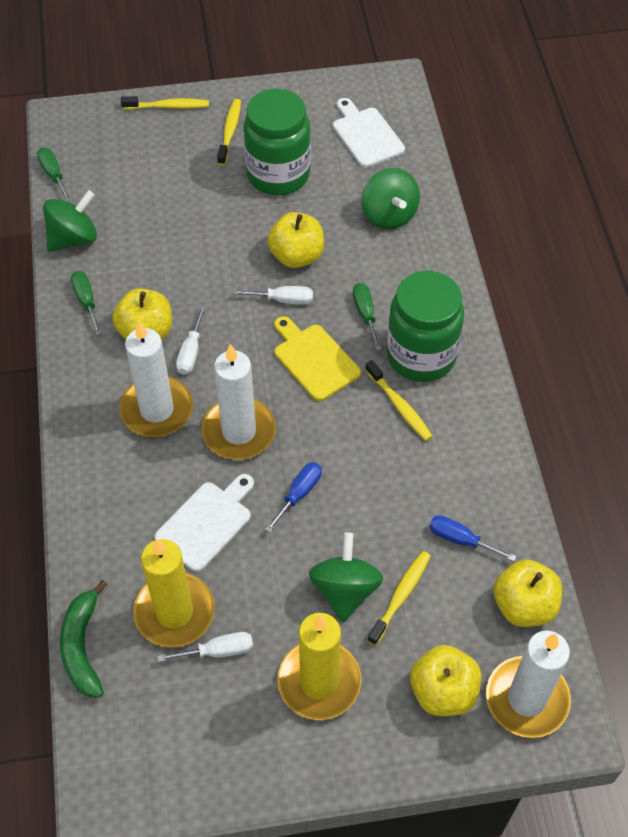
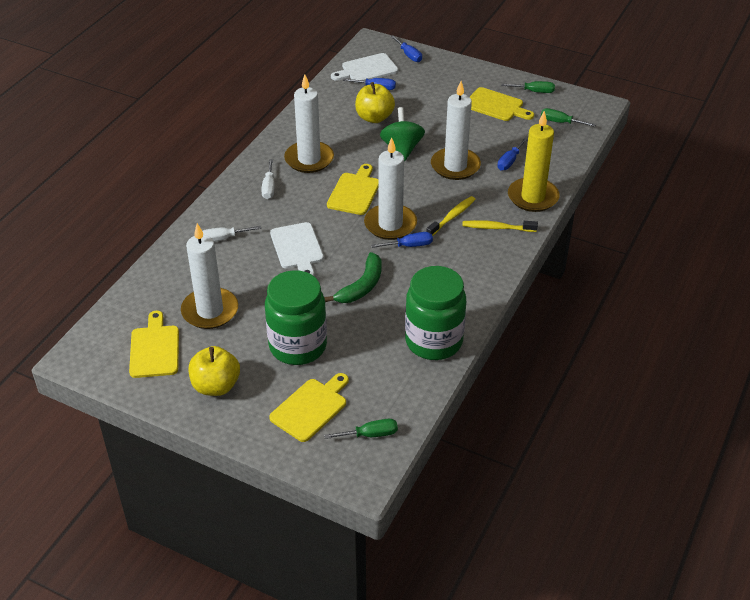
blue screwdriver: [265,462,322,533] [429,515,517,561] = 2 -> [343,78,396,90] [371,232,433,248] [390,35,422,62] [497,137,528,171] = 4
green spinning top: [43,190,97,252] [309,532,383,622] [362,168,420,229] = 3 -> [380,107,425,161] = 1
white candle: [119,321,193,437] [202,344,276,460] [486,630,571,738] = 3 -> [181,223,238,329] [284,75,334,173] [364,138,417,240] [431,81,481,180] = 4
white screwdriver: [157,632,253,662] [176,306,206,375] [233,286,313,305] = 3 -> [203,226,261,242] [261,159,275,199] = 2
yellow apple: [112,289,172,340] [267,212,324,268] [410,645,481,716] [493,559,562,627] = 4 -> [189,346,240,396] [355,82,395,123] = 2
yellow candle: [133,539,215,648] [277,613,361,720] = 2 -> [508,111,559,212] = 1
yellow cutting board: [274,316,361,401] = 1 -> [129,311,179,378] [269,373,349,442] [327,164,379,215] [470,87,534,121] = 4
yellow toothbrush: [121,96,209,110] [217,99,241,166] [365,360,433,441] [367,551,431,646] = 4 -> [426,196,476,236] [462,220,538,232] = 2

